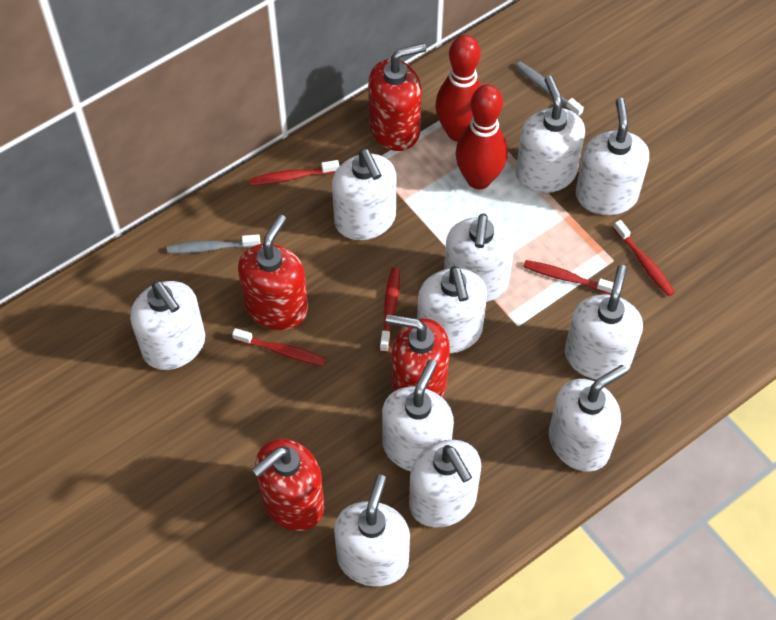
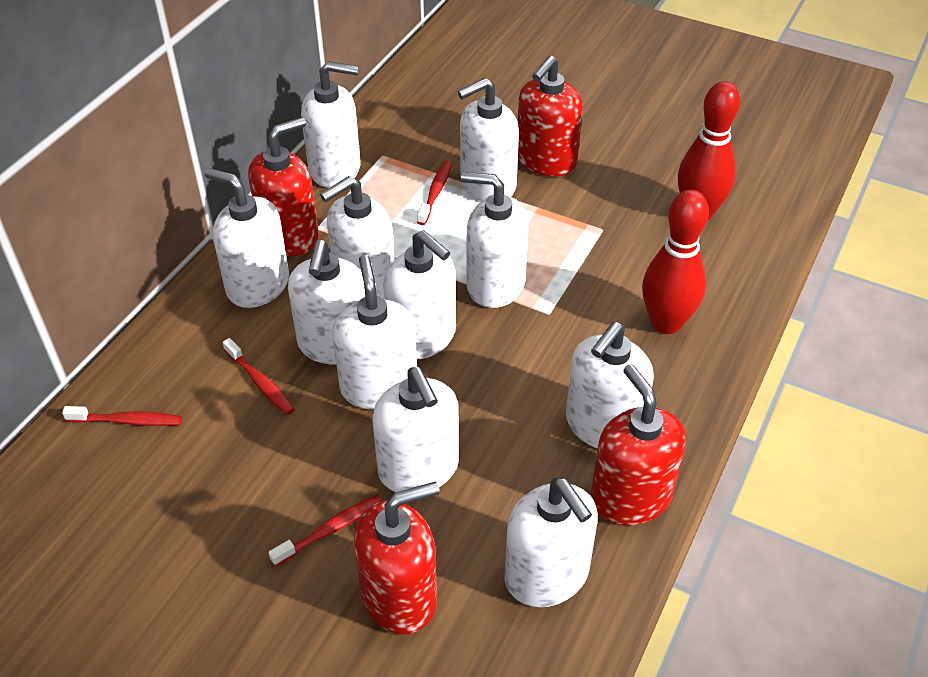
grey toothbrush: [167,234,260,253] [516,62,584,116] = 2 -> none = 0
red toothbrush: [232,328,326,366] [250,160,339,186] [380,267,400,352] [523,260,614,294] [613,220,675,297] = 5 -> [62,406,182,426] [223,338,295,415] [268,494,383,566] [417,161,452,225] = 4

